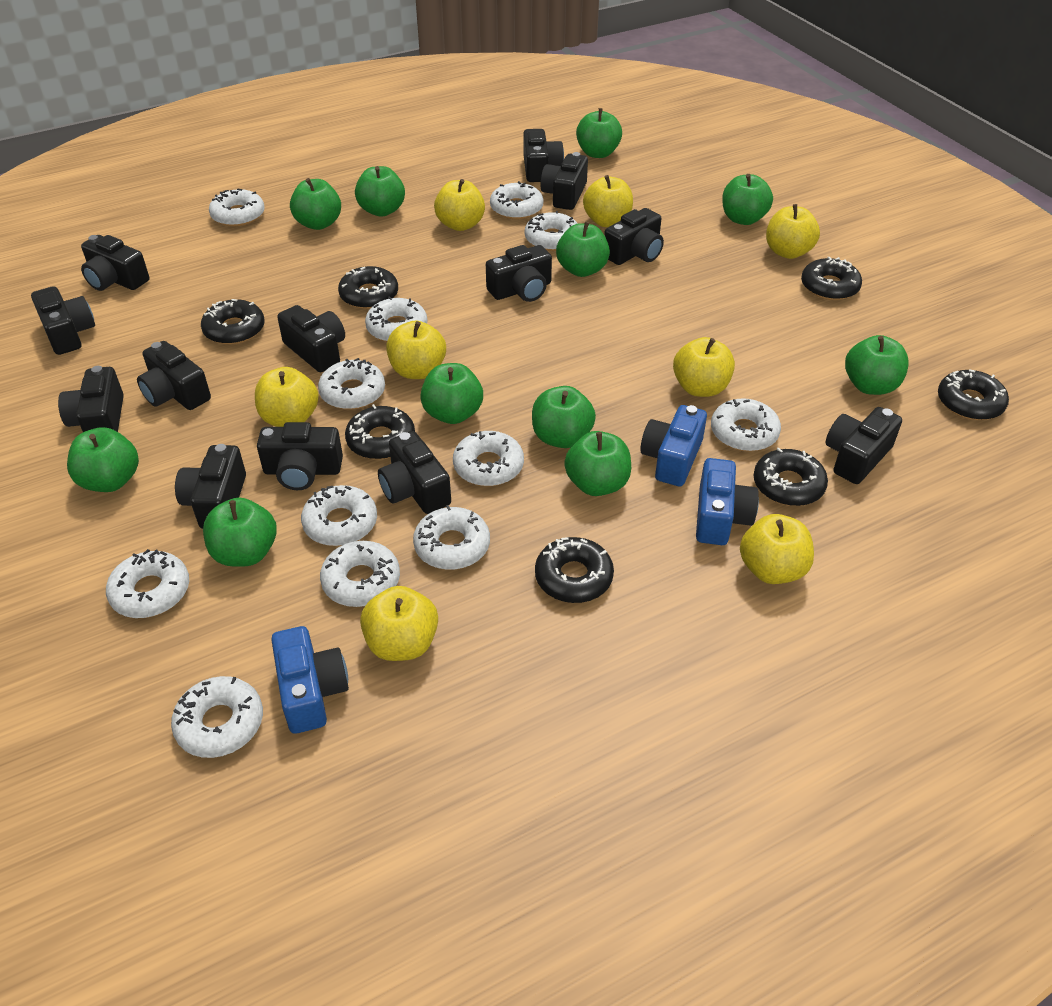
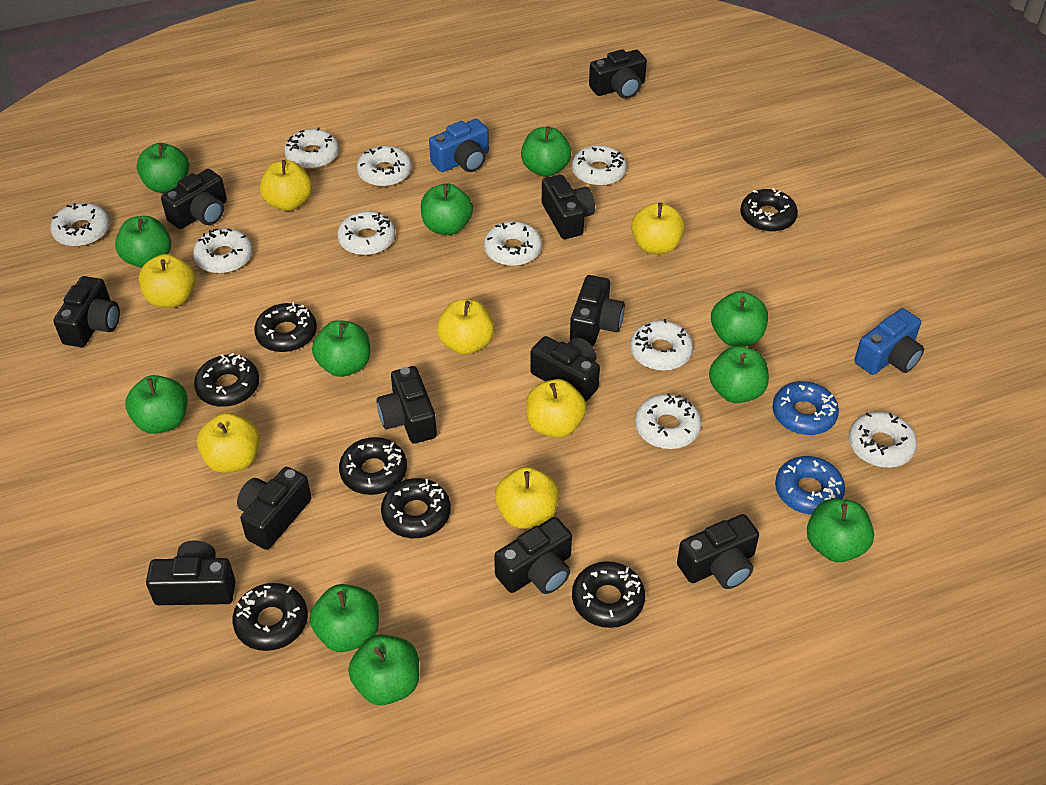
black camera: [31,286,95,355] [58,366,124,432] [81,235,150,291] [137,341,211,410] [175,444,246,529] [257,422,343,490] [277,305,345,372] [378,431,451,514] [486,245,552,302] [523,129,564,182] [540,152,588,210] [604,208,664,265] [826,407,902,484] = 13 -> [53,276,120,347] [146,540,236,605] [161,169,227,229] [237,467,311,550] [376,366,437,444] [494,517,572,594] [530,336,600,402] [542,175,595,239] [570,275,625,346] [589,49,647,99] [677,514,759,589] = 11
blue camera: [271,626,349,734] [640,405,707,486] [696,458,759,545] = 3 -> [429,119,489,172] [855,308,924,375] = 2
blue donut: none = 0 -> [772,381,839,435] [775,456,845,515] = 2
white donut: [106,549,189,618] [171,676,263,758] [209,189,265,227] [301,485,377,546] [318,358,385,410] [320,541,400,607] [365,296,427,342] [413,505,490,570] [453,431,524,486] [490,181,543,219] [525,211,578,251] [711,398,781,451] = 12 -> [50,203,110,247] [193,228,252,274] [284,128,339,169] [337,211,395,255] [357,146,412,187] [484,221,542,266] [572,145,626,186] [630,319,693,371] [635,393,701,449] [849,412,917,468] = 10
yellow apple: [255,367,319,427] [360,586,438,661] [386,321,446,379] [434,179,485,231] [583,175,633,227] [673,337,735,397] [740,514,814,584] [766,204,820,259] = 8 -> [139,254,196,308] [197,413,260,473] [260,160,312,211] [437,299,494,355] [495,467,559,529] [526,379,587,438] [631,202,685,254] = 7

